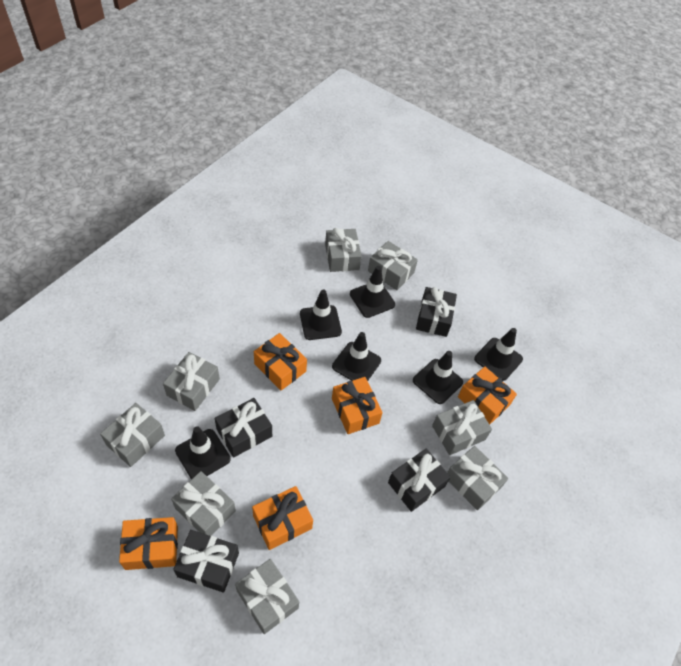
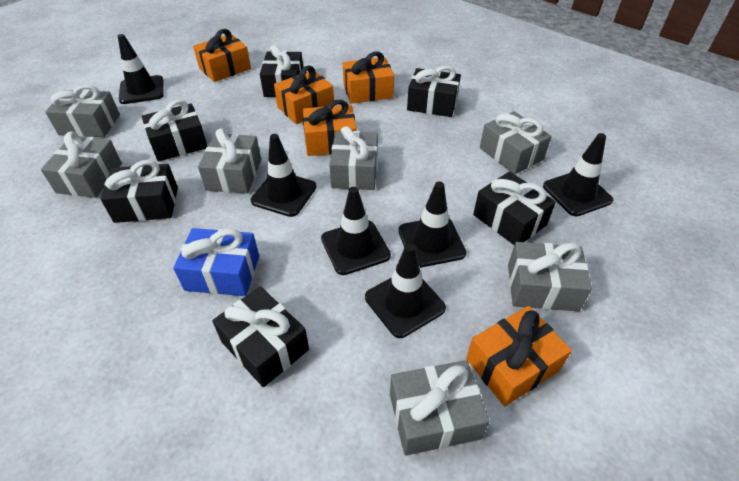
black gift: [173,530,239,593] [215,398,272,458] [388,449,451,512] [416,287,457,337] = 4 -> [101,160,178,223] [142,100,208,162] [212,286,309,387] [260,45,303,97] [407,66,461,117] [473,171,556,245] = 6
blue gift: none = 0 -> [173,228,259,296] = 1
grey gift: [100,403,165,467] [163,352,220,411] [171,471,236,536] [235,559,299,634] [325,228,362,272] [368,241,418,290] [432,400,492,455] [447,446,508,510] = 8 -> [41,132,122,198] [45,85,120,137] [198,129,261,194] [329,126,378,190] [390,360,490,456] [480,111,552,174] [508,242,592,311] = 7

